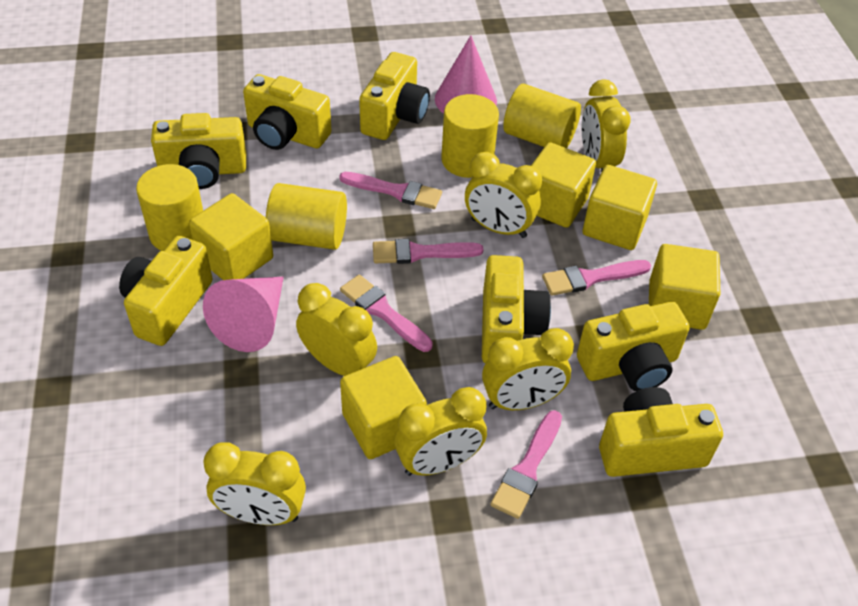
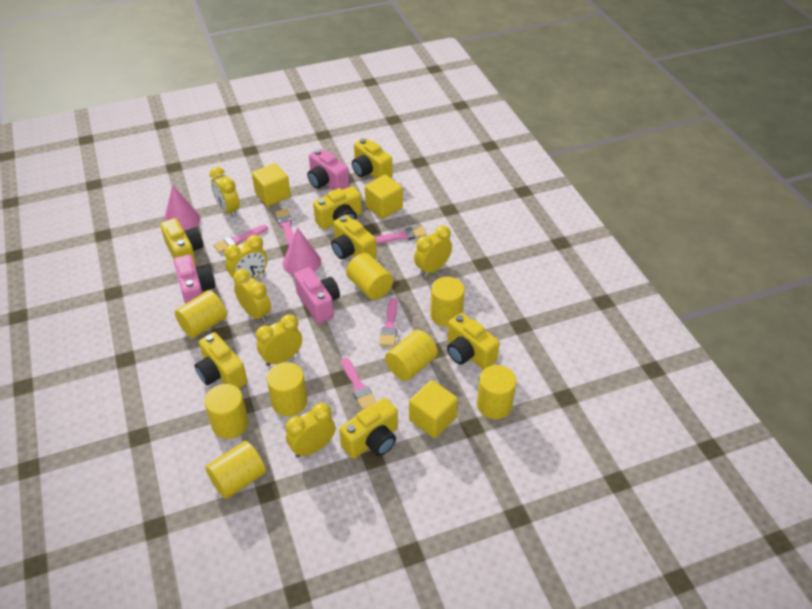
pink camera: none = 0 -> [173,255,215,304] [294,267,340,324] [307,149,349,190] = 3
yellow cube: [189,193,273,280] [340,356,427,459] [531,142,596,228] [583,165,657,250] [649,244,720,330] = 5 -> [252,163,291,206] [365,175,403,219] [409,380,458,438] = 3
yellow cylinder: [136,164,203,251] [266,183,347,250] [441,94,499,178] [503,84,581,148] = 4 -> [175,290,227,338] [204,384,249,439] [205,441,266,499] [267,362,307,416] [346,253,393,300] [385,330,438,381] [430,277,465,327] [477,365,516,419] = 8

